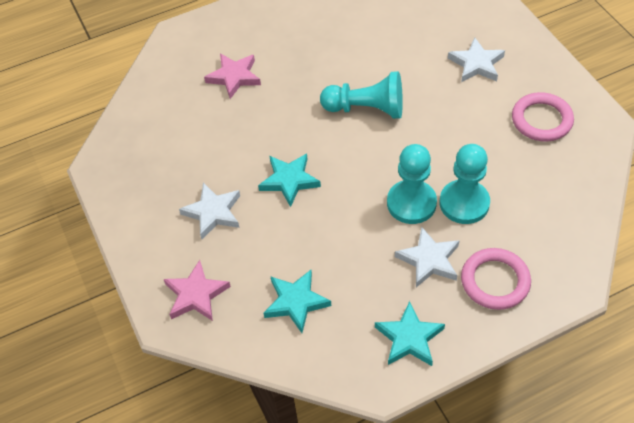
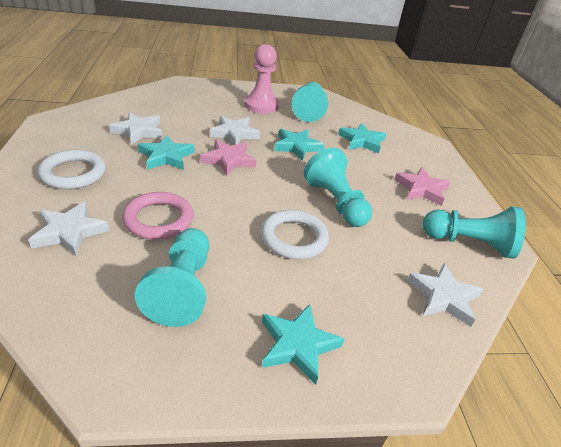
pink pawn: none = 0 -> [245,44,279,114] = 1
pink ring: [461,248,531,310] [512,92,574,142] = 2 -> [122,192,194,240] = 1
turquoise pawn: [320,71,403,119] [387,144,437,224] [440,144,490,224] = 3 -> [135,228,209,327] [292,82,328,122] [304,148,372,227] [423,206,526,259] = 4
turquoise star: [258,154,321,207] [264,270,331,333] [375,301,445,366] = 3 -> [138,135,195,170] [262,304,345,385] [274,129,325,161] [338,123,386,154] = 4
white ring: none = 0 -> [38,150,106,189] [261,210,329,259] = 2
white star: [179,183,240,239] [395,227,460,287] [448,37,505,82] = 3 -> [28,201,109,256] [109,112,163,145] [210,116,260,145] [407,263,483,327] = 4

